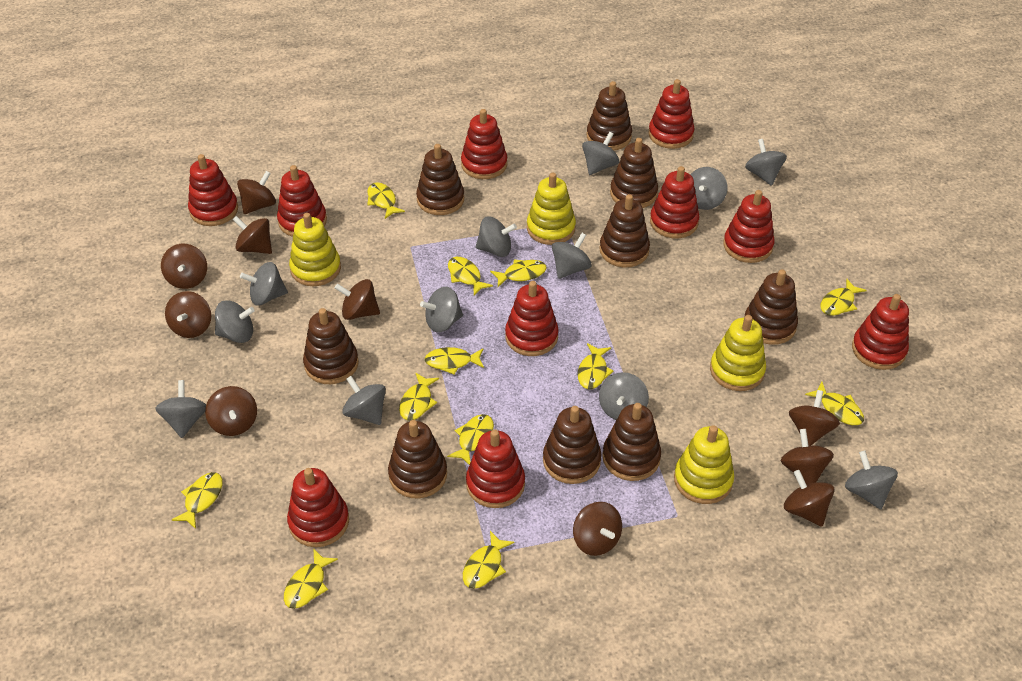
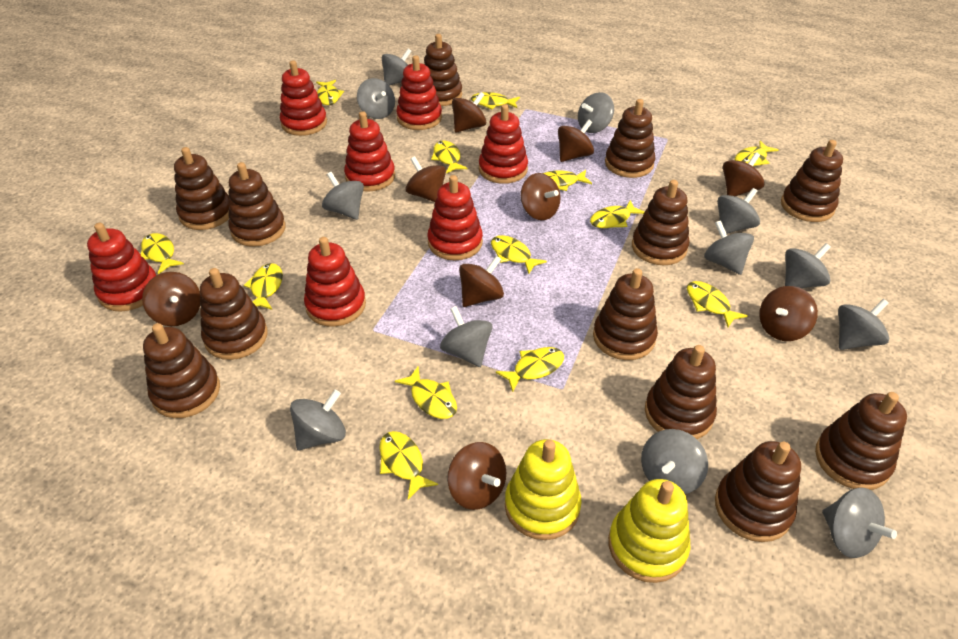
brown spinning top: [161,244,207,289] [165,291,211,338] [205,386,257,436] [232,216,272,254] [237,171,276,214] [335,279,380,320] [573,502,622,556] [781,429,834,484] [784,470,835,527] [789,390,840,446] = 10 -> [142,272,201,326] [406,156,446,202] [447,442,506,510] [452,92,486,133] [459,256,504,307] [521,173,561,220] [558,119,594,162] [723,152,765,196] [759,286,818,341] = 9
brown stacking toy: [303,308,359,384] [388,420,447,498] [416,144,464,215] [543,406,601,484] [587,81,632,150] [600,194,650,267] [602,403,661,481] [610,138,658,208] [744,269,798,345] = 9 -> [143,323,220,418] [174,147,229,230] [200,268,267,360] [228,162,285,247] [424,34,462,106] [593,268,658,360] [605,99,655,178] [632,180,689,265] [645,345,717,439] [715,441,801,542] [781,140,843,222] [815,392,907,490] = 12
red stacking toy: [188,154,238,226] [277,165,327,237] [287,468,349,547] [461,109,507,179] [466,429,525,508] [505,281,559,356] [648,79,695,149] [650,166,700,238] [723,190,775,263] [852,294,909,370] = 10 -> [87,223,156,312] [280,60,327,136] [304,237,366,327] [344,111,395,191] [396,55,442,130] [427,175,483,260] [479,104,528,184] = 7
yellow fish: [172,472,223,529] [284,548,338,609] [367,182,405,219] [399,372,439,421] [425,347,484,375] [447,414,494,465] [448,257,493,296] [463,531,515,589] [490,260,547,287] [578,343,614,389] [805,382,864,425] [820,279,867,316] = 12 -> [141,233,184,274] [244,263,283,310] [316,80,344,105] [379,431,438,500] [395,366,457,419] [431,141,468,173] [471,92,520,109] [491,235,547,274] [496,347,564,392] [543,170,592,191] [590,200,645,228] [687,281,748,327] [735,141,778,166] = 13
yellow stacking toy: [289,213,341,286] [527,172,576,245] [674,425,734,504] [710,315,766,391] = 4 -> [505,439,582,540] [608,479,690,583] = 2

